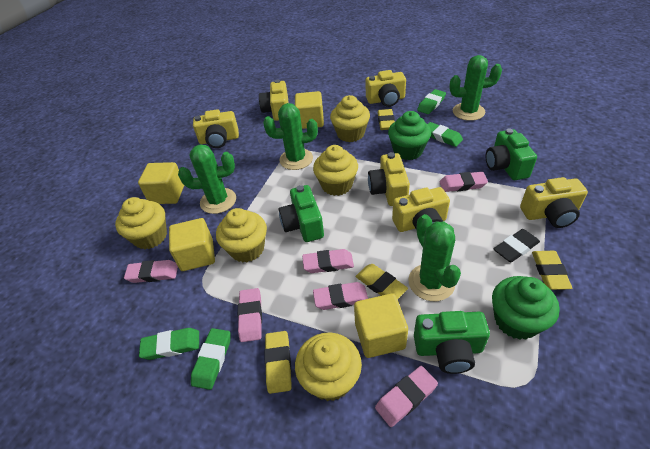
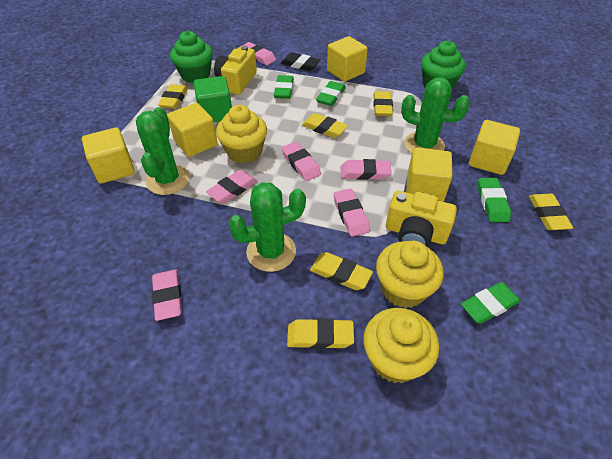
green cactus: [178,144,236,214] [263,103,318,170] [408,214,461,301] [449,55,502,121] = 4 -> [136,107,190,195] [228,182,306,272] [401,77,470,154] = 3
green camera: [279,185,324,242] [414,311,490,374] [485,128,537,180] = 3 -> none = 0
green cube: none = 0 -> [193,76,232,122] = 1
yellow camera: [193,109,239,148] [259,80,288,121] [366,70,406,107] [368,152,410,206] [392,187,450,232] [520,177,588,228] = 6 -> [214,46,257,95] [386,191,457,247] = 2
yellow cube: [138,162,184,204] [169,218,215,271] [295,91,324,129] [354,293,408,358] = 4 -> [82,127,135,184] [167,103,218,157] [327,36,368,82] [406,147,452,202] [469,120,520,175] = 5
yellow cupcake: [115,197,167,250] [216,208,267,263] [295,332,362,401] [313,145,358,196] [330,95,370,142] = 5 -> [216,105,267,164] [363,308,439,383] [376,241,444,308] = 3
yellow eraser: [264,331,292,394] [356,264,408,300] [378,109,395,130] [532,251,572,290] = 4 -> [158,84,188,109] [287,318,354,349] [302,113,348,138] [310,252,373,290] [373,91,393,116] [529,194,573,230] = 6

